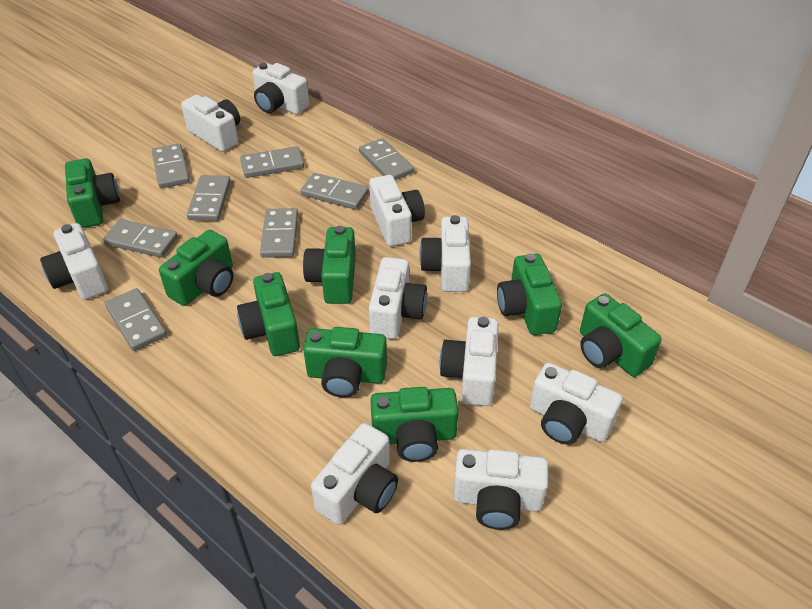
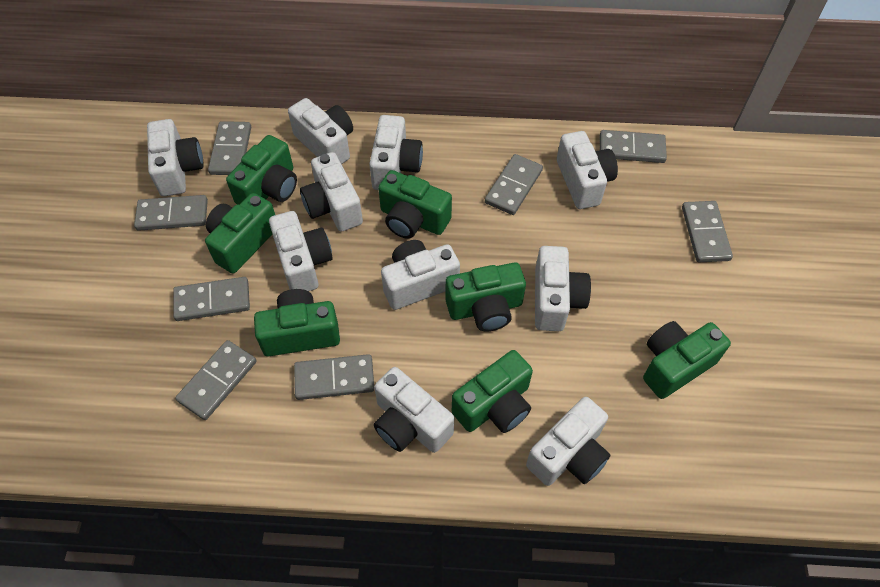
green camera: [65,158,120,228] [159,230,233,306] [237,272,300,356] [303,226,356,304] [303,327,387,398] [370,387,459,462] [497,253,562,335] [580,293,662,377] = 8 -> [205,193,275,273] [226,135,297,205] [254,289,340,357] [378,170,452,239] [445,262,526,331] [452,350,533,433] [643,321,731,399] = 7

